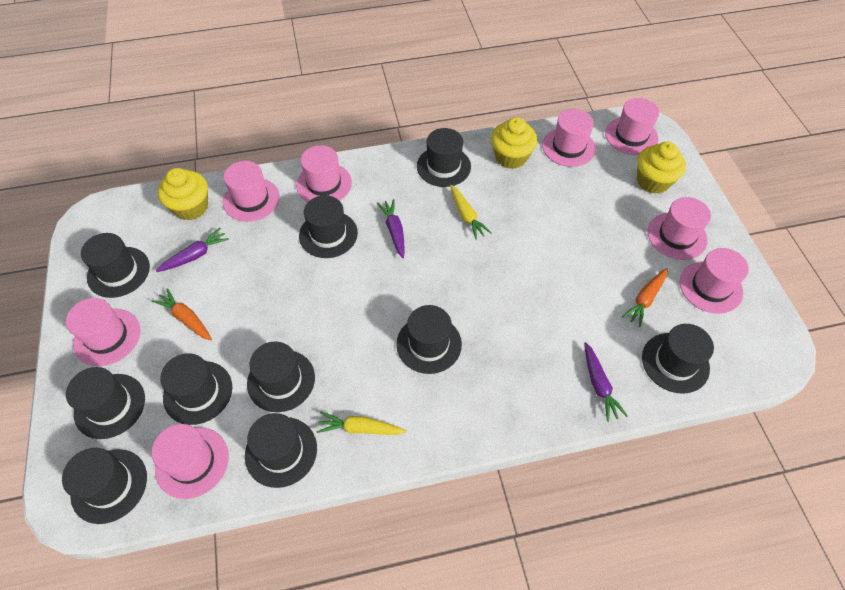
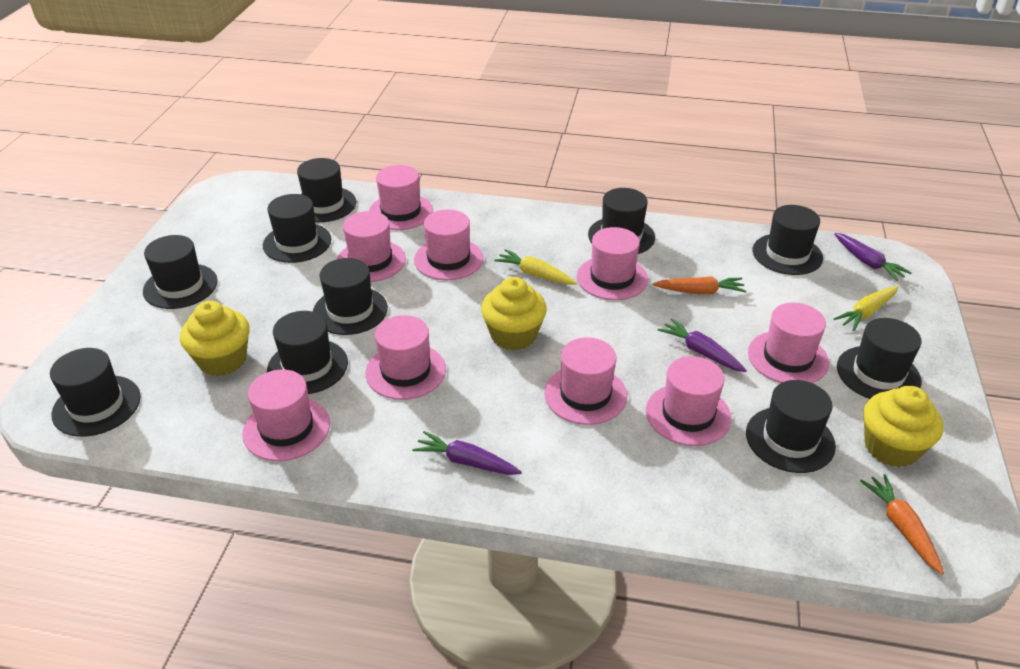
pink hat: [66,298,140,366] [152,424,229,499] [223,161,280,222] [296,145,352,202] [542,109,596,167] [605,98,659,155] [647,197,711,260] [680,248,749,314] = 8 -> [242,369,330,461] [336,211,406,282] [365,315,446,400] [369,165,433,230] [414,210,483,280] [544,337,627,425] [577,227,648,300] [646,356,732,446] [748,303,829,383] = 9

